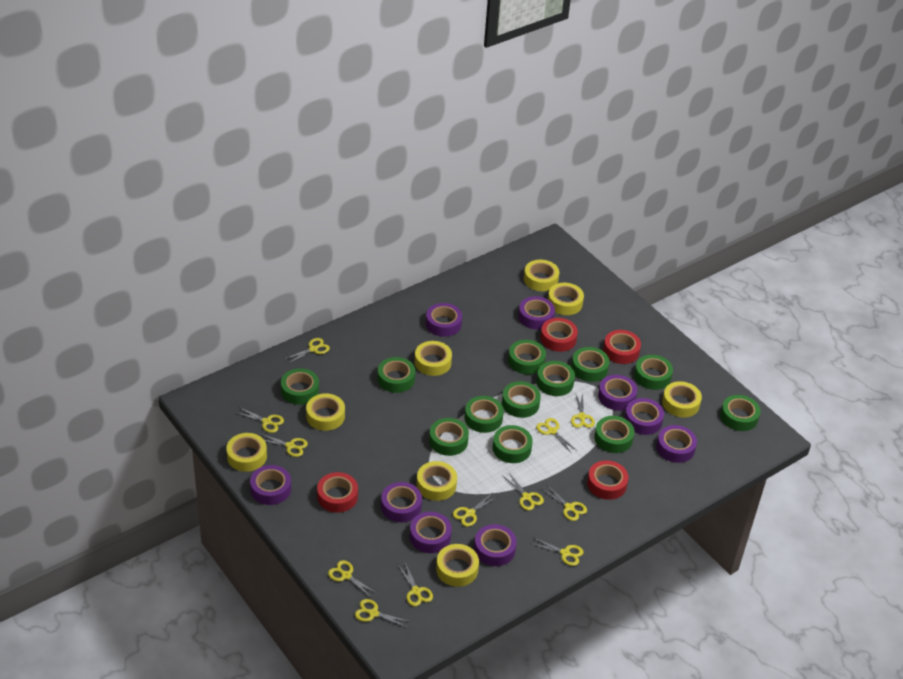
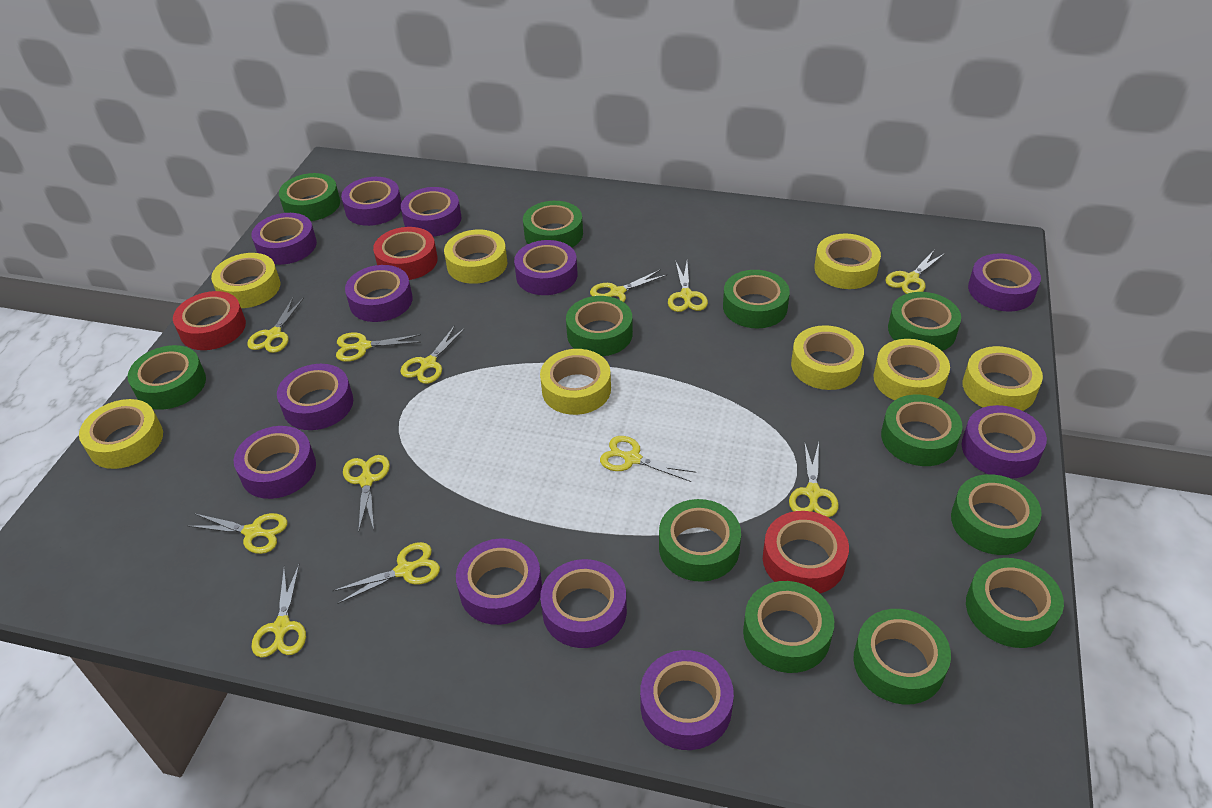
purple tape: [250,465,291,505] [381,482,422,522] [410,512,452,553] [426,303,462,337] [474,524,517,566] [518,296,555,330] [598,375,637,411] [624,398,664,435] [656,425,697,463] = 9 -> [234,426,316,499] [252,213,317,265] [277,364,353,430] [341,177,402,226] [345,265,413,322] [401,187,461,237] [456,539,542,625] [514,240,578,295] [540,559,627,648] [640,650,734,750] [962,405,1047,479] [968,253,1041,312] = 12
red tape: [317,472,358,513] [540,318,578,352] [587,460,629,500] [603,330,641,364] = 4 -> [173,291,246,350] [373,227,438,280] [763,511,849,593] = 3

